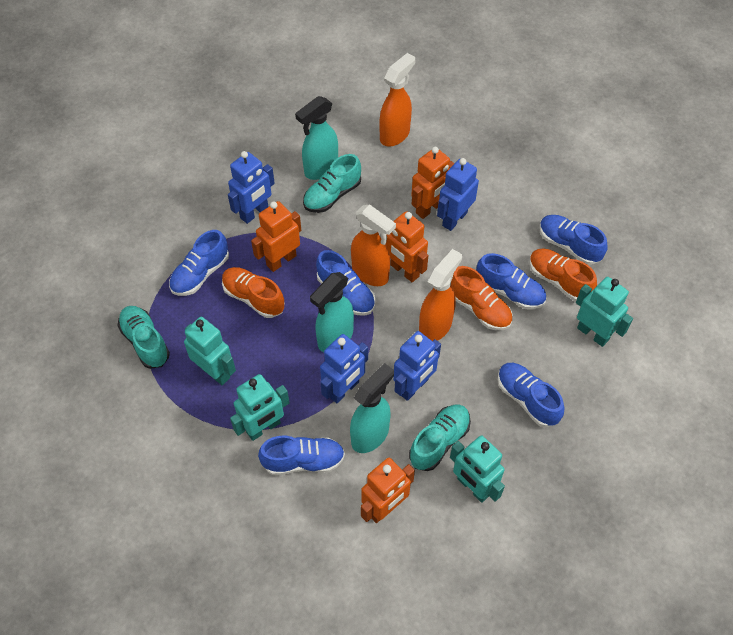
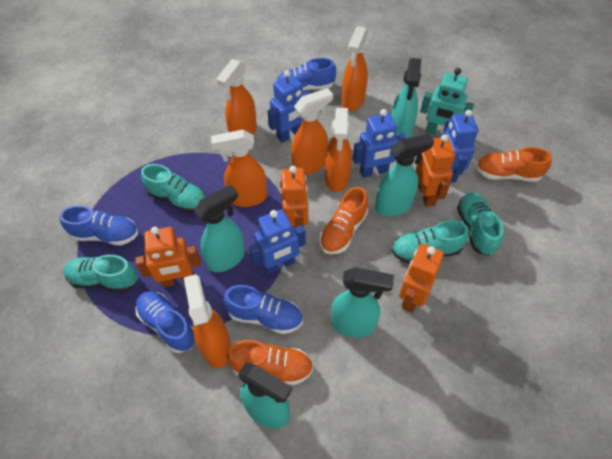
blue shoe: [169,230,229,296] [258,436,345,475] [316,250,375,316] [476,253,546,310] [497,363,564,427] [539,215,608,265] = 6 -> [59,205,138,246] [136,291,195,353] [223,285,303,334] [277,58,336,91] = 4
orange spray bottle: [351,204,396,286] [379,53,415,147] [419,249,462,341] = 3 -> [184,274,231,368] [211,130,267,207] [216,59,257,134] [291,88,333,175] [325,108,352,192] [342,26,368,111] = 6
turquoise robot: [184,317,236,385] [230,374,289,441] [450,435,505,503] [576,277,633,347] = 4 -> [420,68,474,134] = 1
turquoise shoe: [117,306,170,369] [303,154,361,213] [409,405,471,471] = 3 -> [63,255,138,292] [141,164,206,213] [392,220,469,264] [457,192,504,256] = 4
turquoise spray bottle: [295,96,338,180] [310,272,354,352] [350,363,394,453] = 3 -> [194,185,245,272] [238,362,292,429] [331,267,394,338] [375,134,434,216] [391,58,421,138] = 5

